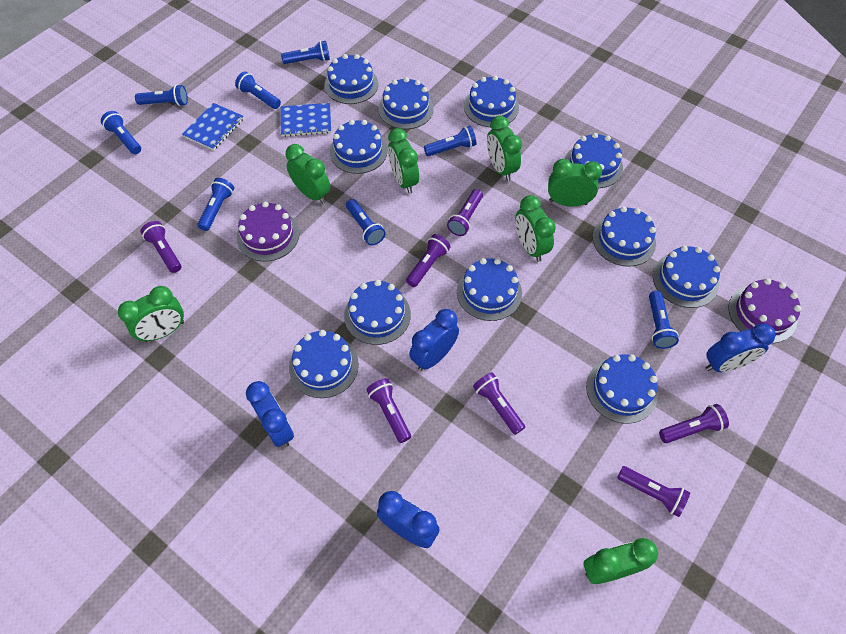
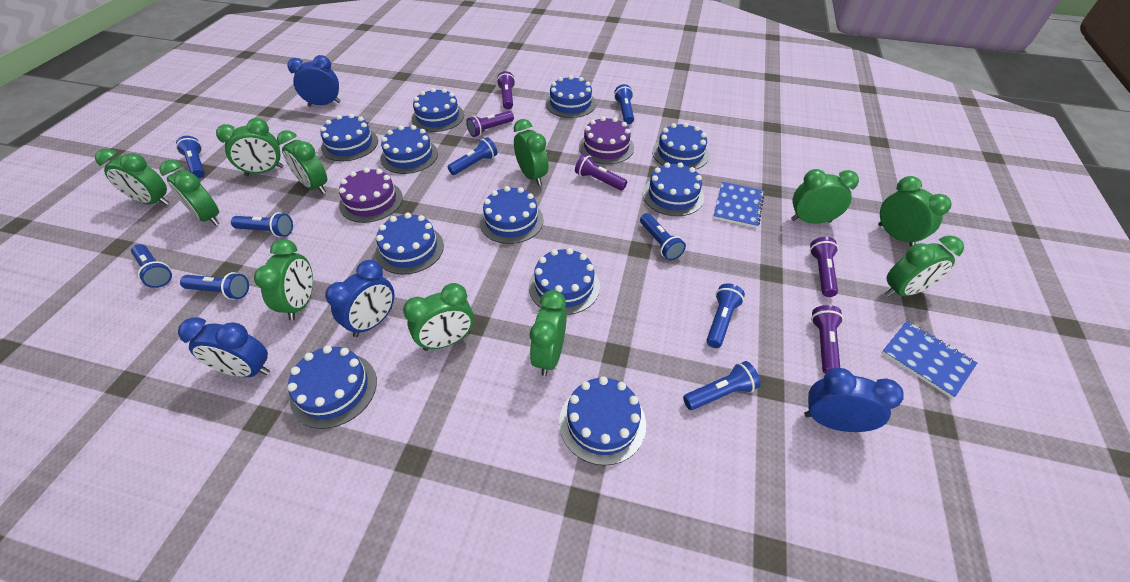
blue flashlight: [101,111,141,154] [135,85,188,106] [198,178,234,231] [235,71,281,109] [281,41,330,64] [346,199,386,245] [424,126,476,156] [649,291,679,349] = 8 -> [131,244,172,288] [176,136,205,178] [180,272,249,300] [231,212,293,237] [448,137,497,175] [614,84,634,124] [640,213,686,261] [683,361,761,410] [706,283,745,348] = 9
green clock: [118,286,184,342] [286,144,330,204] [388,128,419,194] [487,116,522,181] [515,195,556,262] [548,159,602,207] [584,538,658,584] = 7 -> [95,148,169,205] [159,160,219,226] [216,118,284,176] [254,239,313,321] [277,130,327,194] [403,283,474,351] [514,119,549,186] [530,290,567,376] [791,169,859,224] [878,176,952,247] [885,235,964,297] = 11
purple flashlight: [141,221,181,273] [366,378,411,443] [406,234,451,287] [447,189,483,236] [473,372,525,435] [617,466,690,517] [659,404,729,443] = 7 -> [466,111,514,137] [497,71,515,110] [575,154,627,191] [810,237,838,297] [811,305,843,374] = 5

